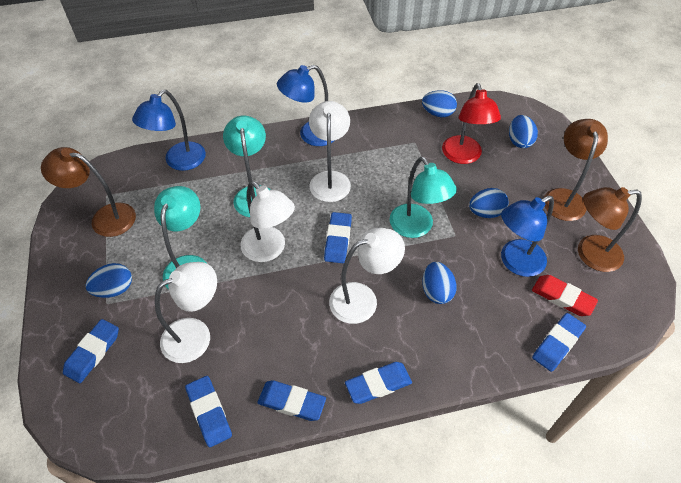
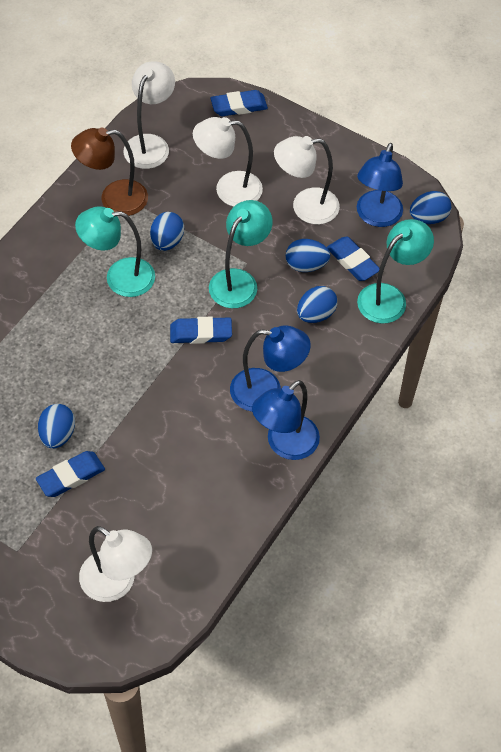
blue eraser: [63,319,119,383] [185,376,232,447] [258,380,326,421] [324,212,352,263] [345,362,412,404] [532,313,586,372] = 6 -> [36,451,105,497] [170,317,232,344] [210,90,268,116] [327,236,380,281] = 4
brown lamp: [41,147,136,237] [544,119,608,221] [578,187,642,272] = 3 -> [71,128,148,216] = 1
red eraser: [532,275,598,316] = 1 -> none = 0
red lamp: [442,83,501,164] = 1 -> none = 0

